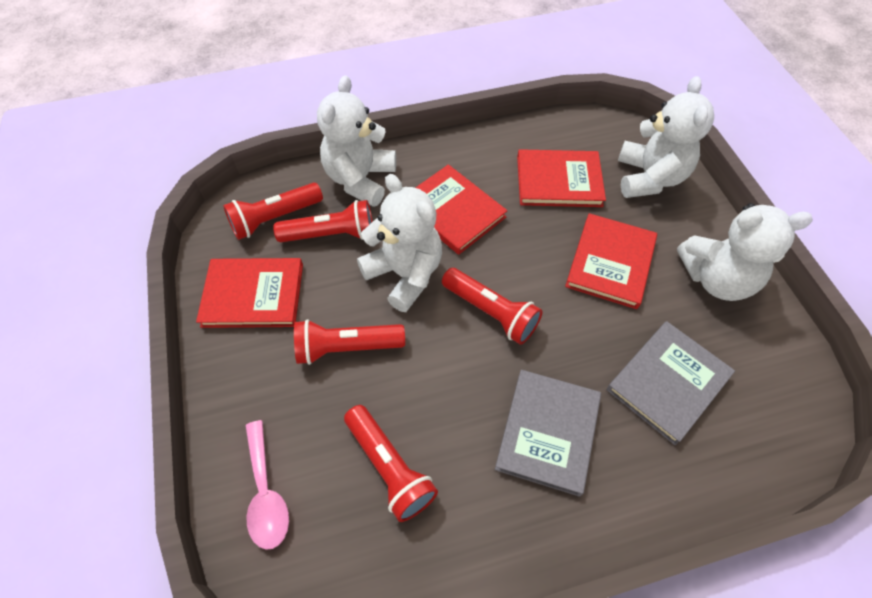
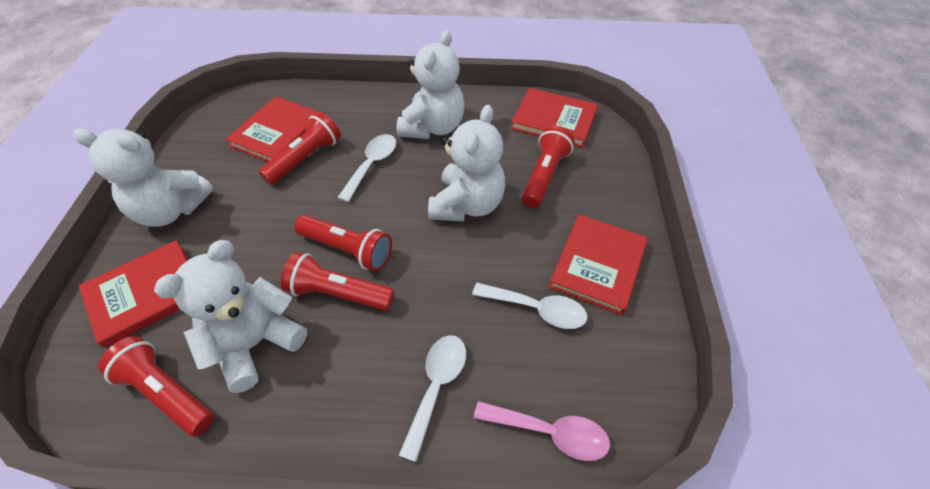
grey book: [495,370,601,497] [607,321,735,445] = 2 -> none = 0
white spoon: none = 0 -> [337,134,396,202] [399,335,466,462] [472,283,587,329] = 3

